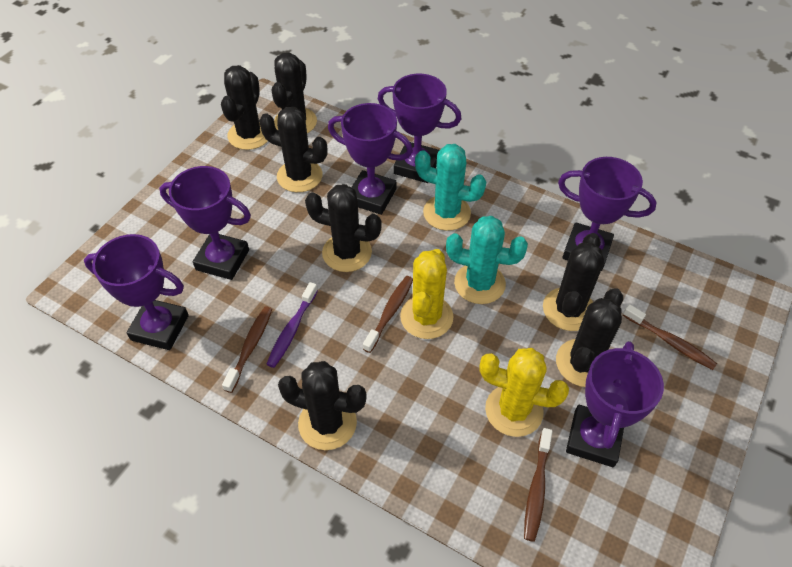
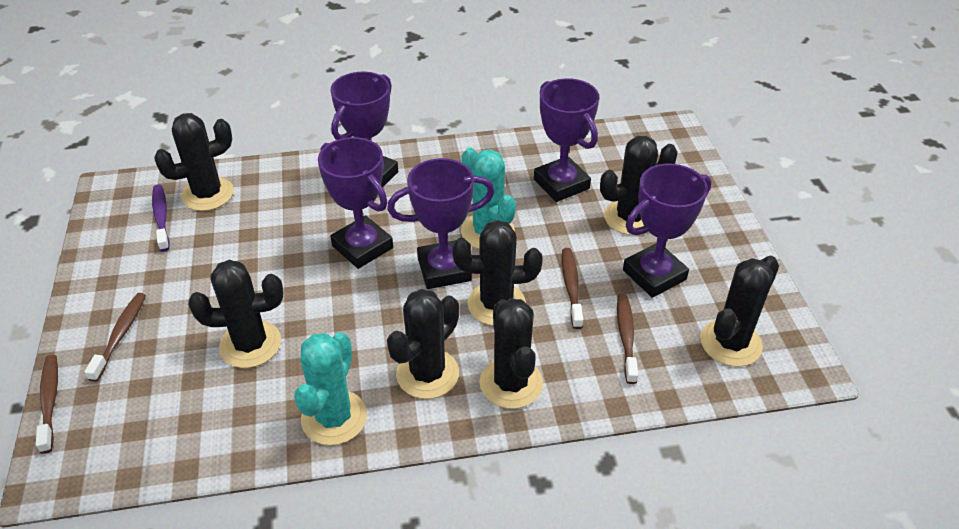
purple trophy: [84,234,189,350] [159,166,251,280] [328,103,413,215] [378,74,462,183] [558,157,657,271] [566,341,664,467] = 6 -> [318,137,393,269] [330,72,398,188] [387,158,495,289] [534,78,599,202] [623,164,711,298] = 5
yellow cactus: [400,249,453,339] [480,348,569,437] = 2 -> none = 0

